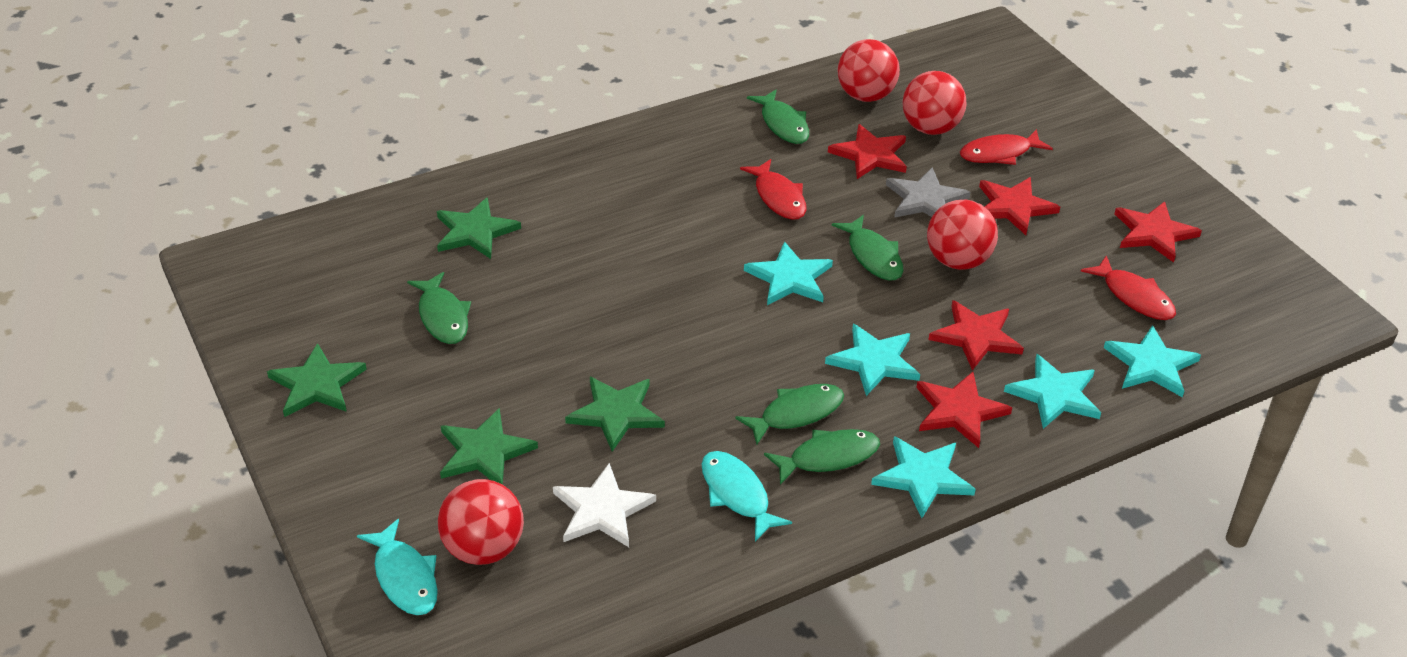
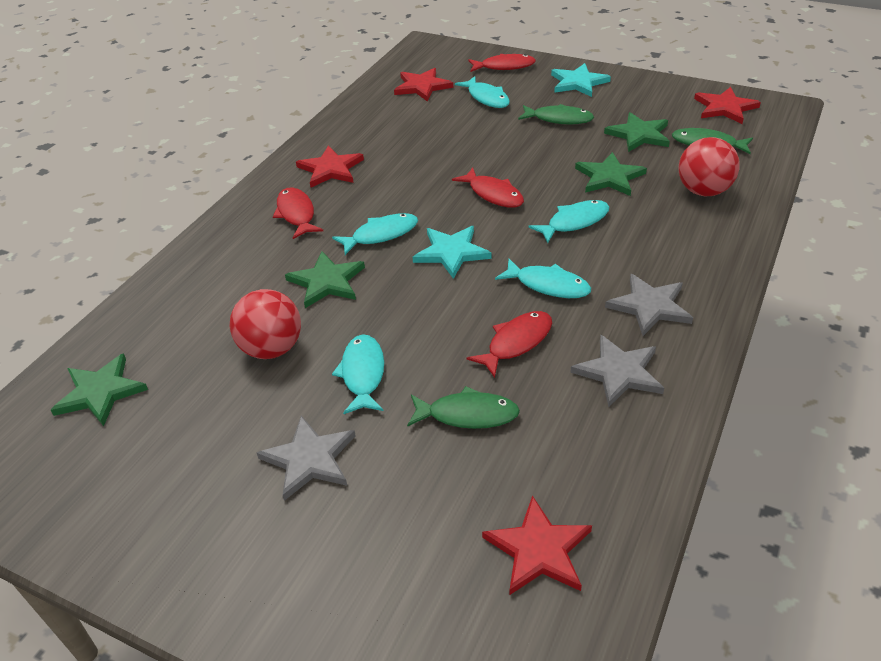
green fish: [407,272,471,344] [735,384,844,444] [747,89,809,144] [764,429,880,485] [832,215,903,281] = 5 -> [407,386,520,429] [518,104,594,125] [672,128,753,154] = 3
grey star: [886,167,970,218] = 1 -> [257,416,356,501] [570,335,664,407] [605,274,693,336] = 3
red ball: [438,479,524,565] [837,39,900,102] [902,71,967,135] [927,200,998,270] = 4 -> [229,289,301,359] [679,137,740,196] = 2
red fish: [740,159,806,220] [960,129,1053,165] [1081,255,1176,320] = 3 -> [273,187,323,239] [452,168,524,208] [467,311,552,378] [468,54,536,72] = 4
red star: [828,124,907,179] [916,372,1012,448] [928,300,1024,370] [979,177,1060,235] [1114,201,1202,263] = 5 -> [296,145,364,187] [394,68,453,102] [482,495,592,595] [694,87,761,124] = 4
turquoise fish: [357,519,438,615] [702,451,792,541] = 2 -> [332,213,418,255] [332,334,384,414] [455,76,510,108] [495,259,591,298] [528,200,609,243] = 5
turquoise star: [744,242,833,305] [825,324,920,396] [871,436,976,518] [1004,354,1101,429] [1104,325,1201,397] = 5 -> [413,226,492,279] [551,63,611,97] = 2
white star: [553,463,656,547] = 1 -> none = 0

